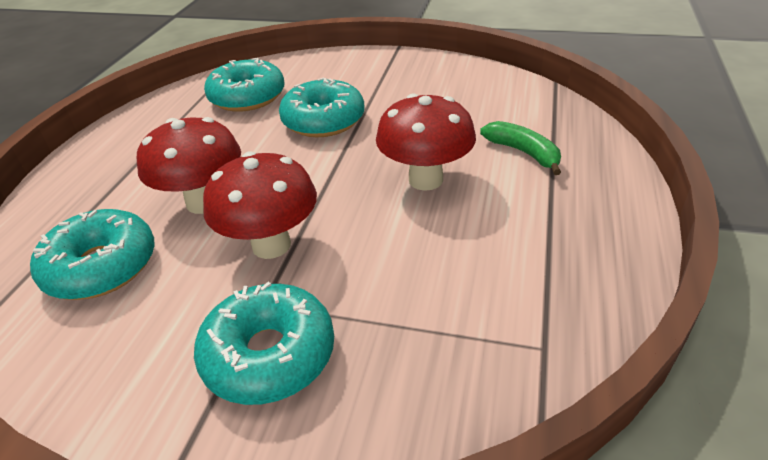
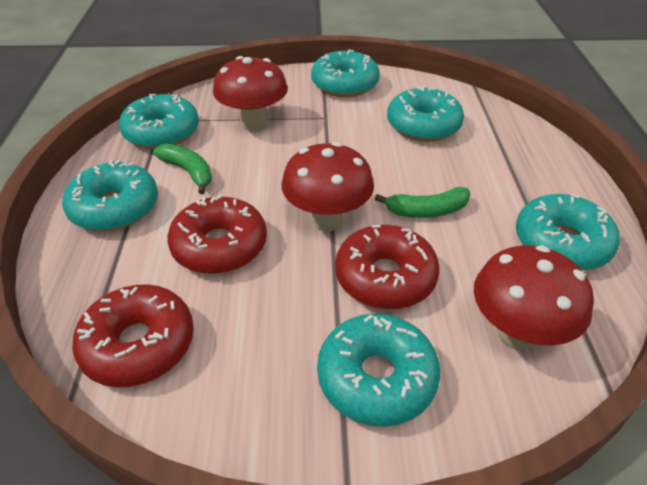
green banana: [480,121,561,175] = 1 -> [153,144,212,194] [375,187,470,218] = 2
red donut: none = 0 -> [72,284,194,387] [167,194,267,274] [335,225,440,310] = 3
turquoise donut: [30,209,155,300] [194,282,334,405] [204,58,285,112] [279,77,365,137] = 4 -> [62,160,158,231] [119,94,199,149] [311,49,380,97] [317,314,441,427] [387,86,464,141] [516,194,620,270] = 6

